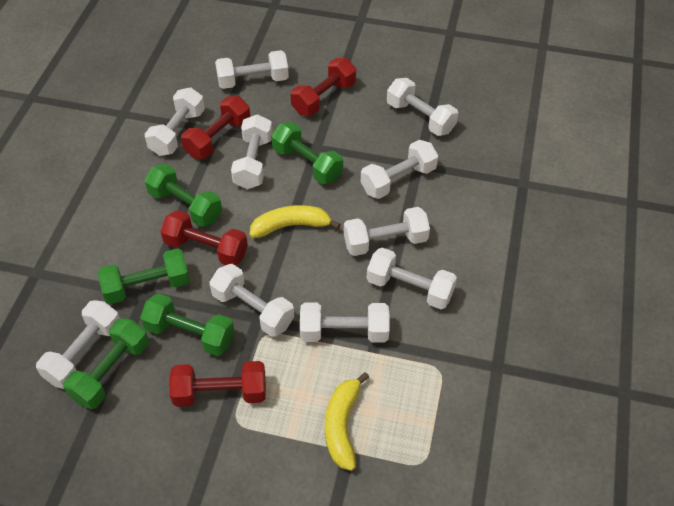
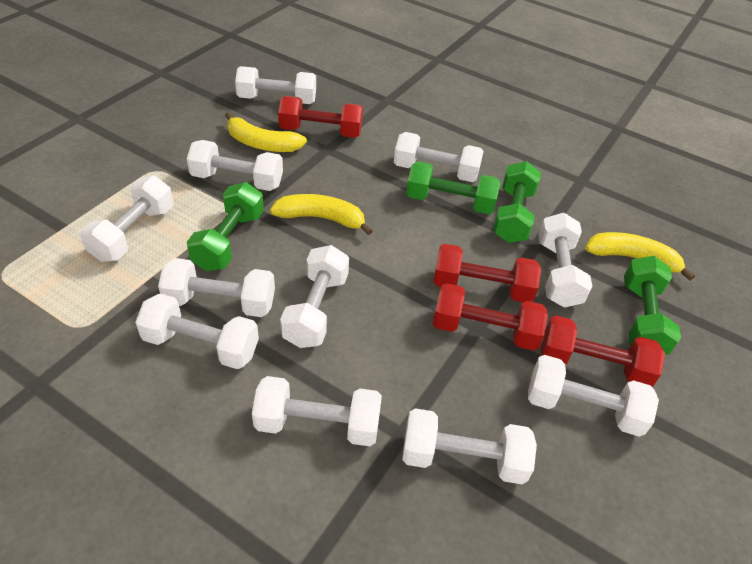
green dumbbell: [63,318,149,409] [98,248,190,304] [140,293,234,356] [144,164,222,227] [271,122,343,184] = 5 -> [187,182,264,271] [406,161,500,214] [493,161,541,243] [624,256,681,355] = 4
white dumbbell: [36,300,120,389] [145,88,205,156] [209,264,294,337] [215,50,289,89] [231,114,273,189] [300,302,389,343] [344,207,430,256] [361,140,438,199] [367,248,457,309] [387,78,458,136] = 10 -> [80,176,173,262] [135,293,259,369] [158,258,275,317] [187,140,283,191] [235,66,316,104] [252,376,382,446] [280,245,349,348] [394,132,484,182] [402,408,537,484] [528,355,659,437] [538,213,592,308] = 11
yellow banana: [250,205,341,238] [325,372,369,471] = 2 -> [225,112,307,152] [270,194,373,235] [585,232,695,281] = 3

